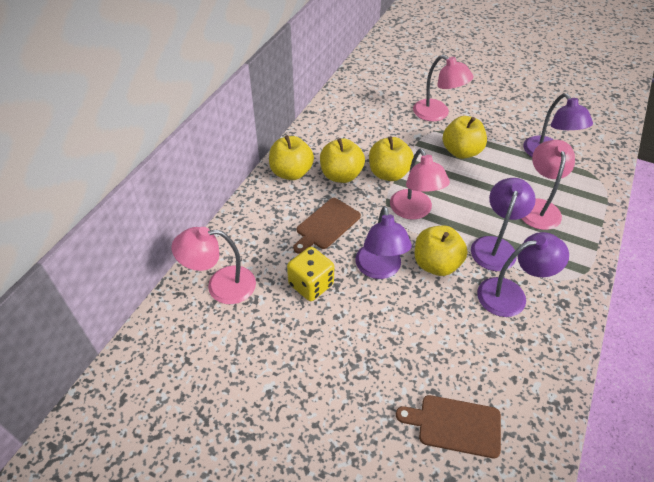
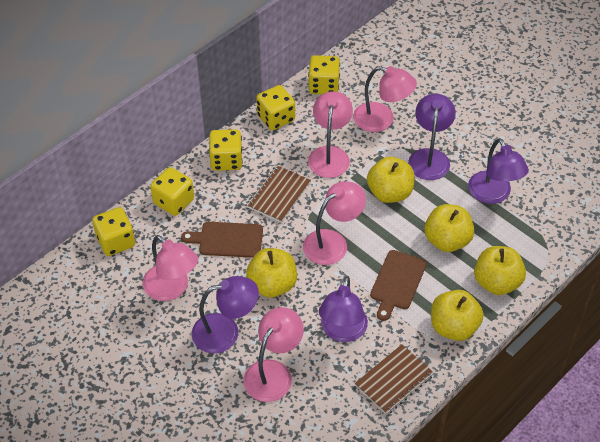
brown notebook: none = 0 -> [247,165,311,223] [355,344,434,415] = 2
pink lamp: [171,227,256,304] [390,149,450,220] [413,55,474,121] [521,140,575,230] = 4 -> [143,235,198,301] [243,307,304,402] [303,181,366,265] [308,91,353,178] [353,66,417,132] = 5
yellow dice: [287,247,334,301] = 1 -> [92,207,135,256] [150,167,194,216] [209,129,243,171] [256,85,295,130] [308,55,340,94] = 5

